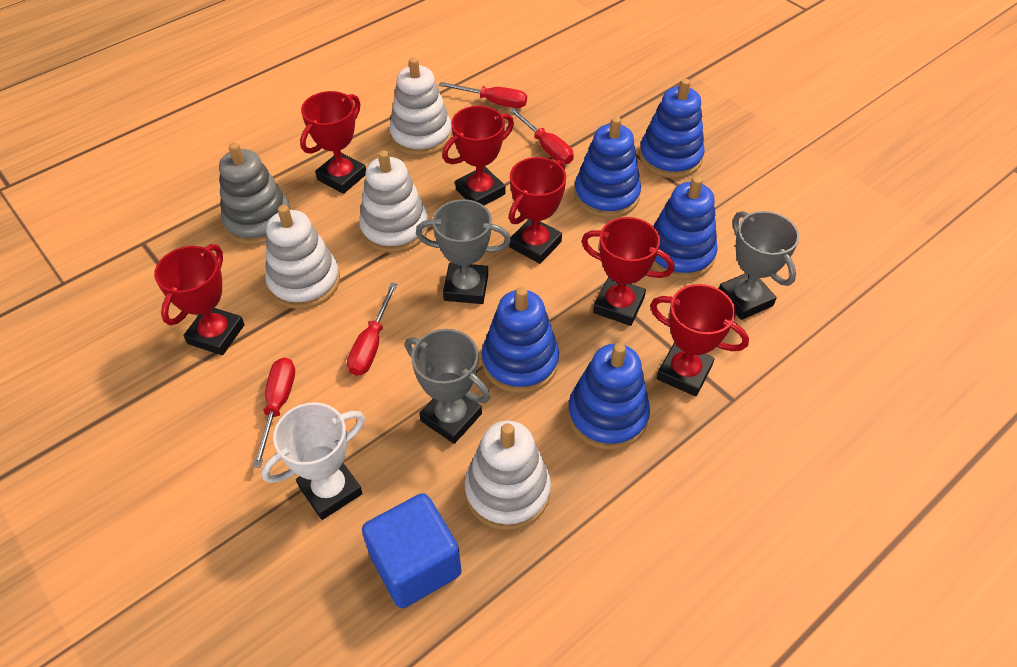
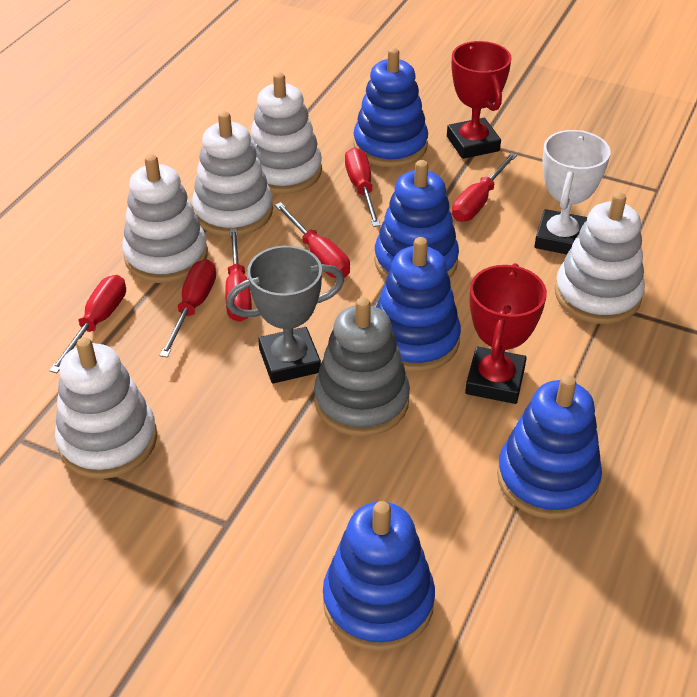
blue cube: [362,493,461,608] = 1 -> none = 0
grey trophy: [405,329,490,444] [416,199,511,304] [719,211,799,320] = 3 -> [226,246,344,383] = 1
red screwdriver: [253,357,295,468] [347,283,398,376] [439,82,527,108] [509,108,574,164] = 4 -> [49,275,126,373] [159,259,216,358] [225,229,252,322] [275,202,350,278] [345,147,381,227] [452,153,517,222] = 6
red trophy: [154,244,245,355] [300,91,366,194] [442,106,514,205] [509,157,566,264] [581,217,674,326] [650,284,749,396] = 6 -> [447,41,512,159] [465,263,547,404] = 2
white stacking toy: [265,205,340,309] [359,150,429,253] [389,57,452,156] [465,421,551,530] = 4 -> [55,337,157,479] [122,154,208,283] [192,111,273,236] [251,72,322,194] [555,192,645,324] = 5

